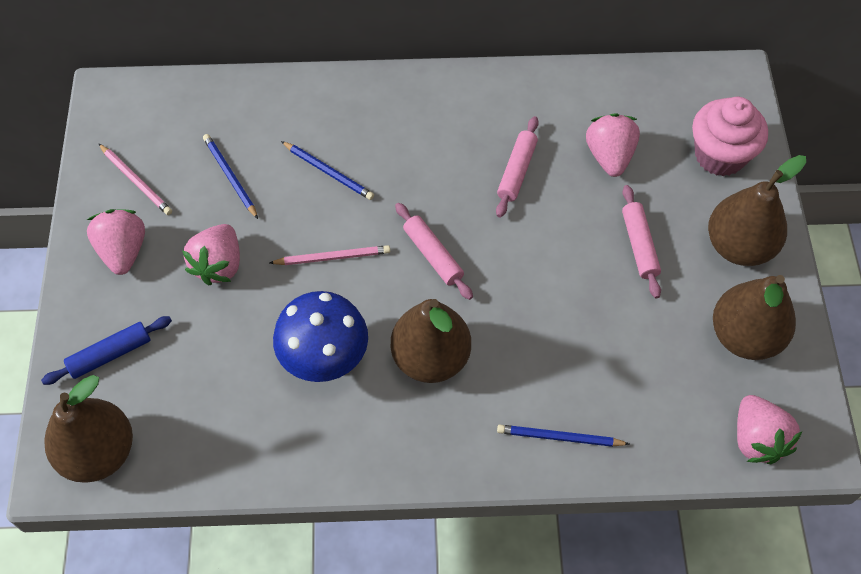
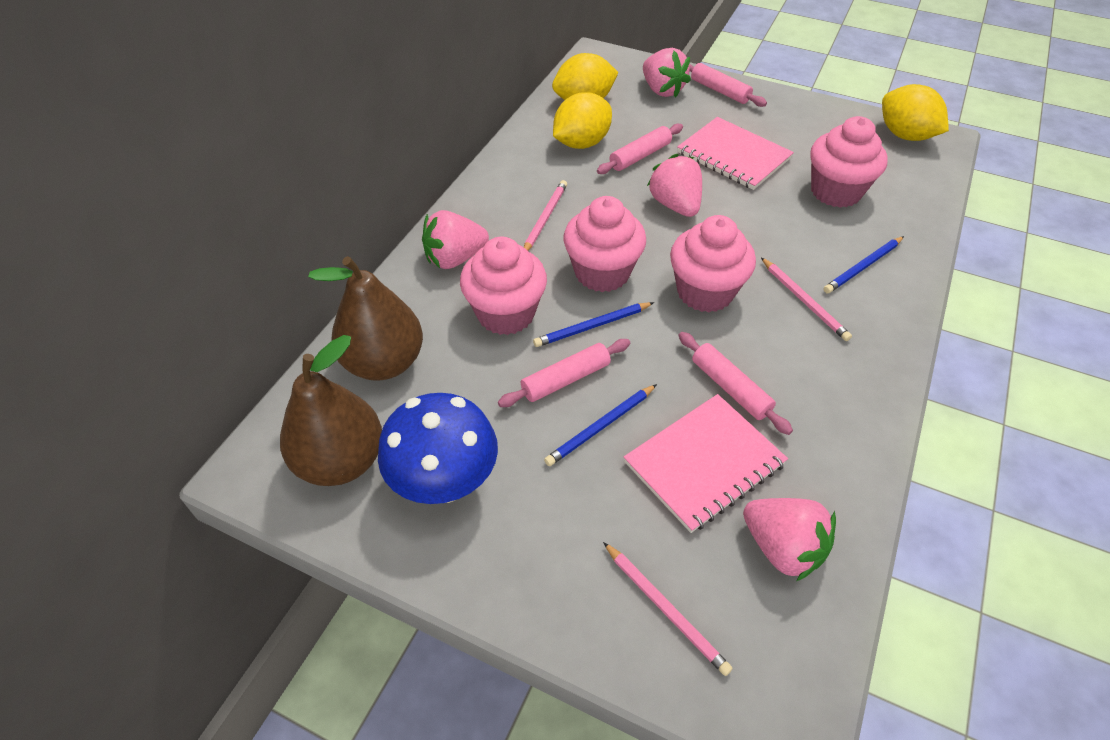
blue rolling pin: [41,316,172,385] = 1 -> none = 0
brown pear: [44,375,133,483] [391,299,471,383] [708,155,806,266] [713,275,796,360] = 4 -> [280,335,382,486] [308,256,423,381] = 2
pink cupcake: [692,97,768,176] = 1 -> [460,237,547,335] [563,196,646,292] [670,215,756,312] [810,116,888,208] = 4
pink notebook: none = 0 -> [624,394,788,533] [677,117,794,190] = 2
pink pencil: [98,143,172,215] [269,245,390,265] = 2 -> [524,180,567,251] [603,542,733,676] [761,257,852,341] = 3
pink rolling pin: [395,203,473,300] [496,116,539,217] [622,185,661,298] = 3 -> [498,339,630,407] [597,123,683,174] [678,332,793,435] [689,63,767,107] = 4
yellow lemon: none = 0 -> [552,53,618,100] [553,92,612,149] [882,84,949,141] = 3

